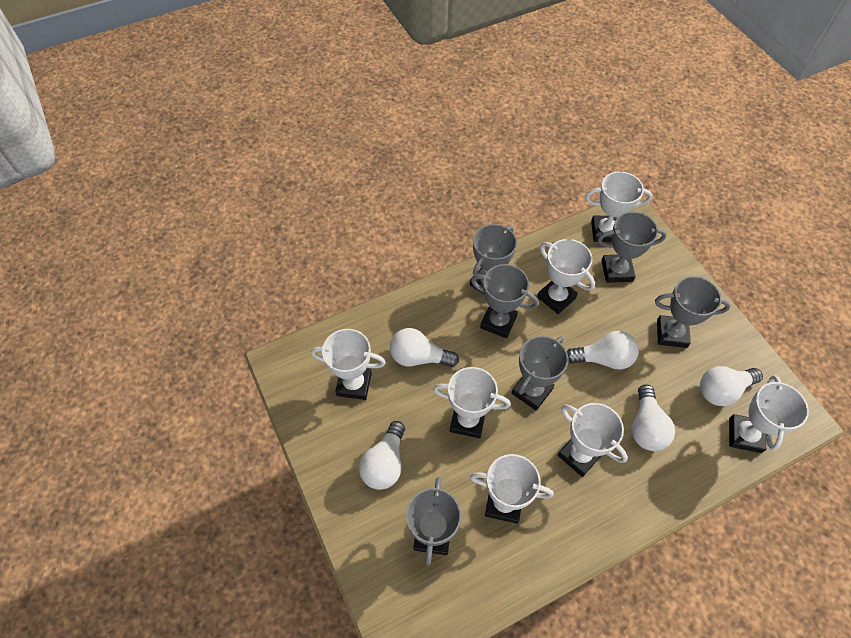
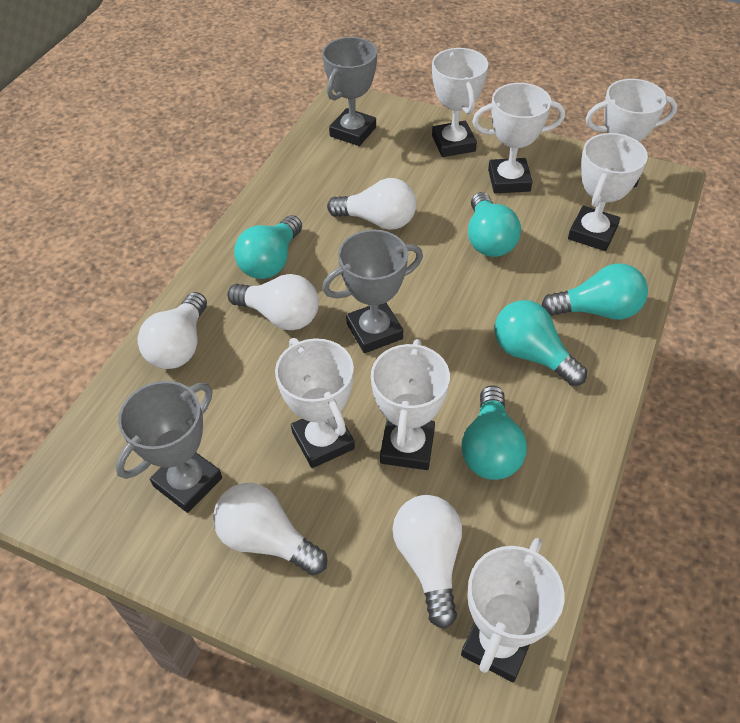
grey trophy: [406,477,461,566] [470,224,517,294] [471,264,539,338] [512,336,568,411] [597,212,667,283] [655,276,730,348] = 6 -> [115,381,222,513] [322,37,377,146] [322,230,423,353] = 3
turquoise light bulb: none = 0 -> [234,215,302,279] [461,386,527,480] [468,192,521,257] [494,300,587,386] [542,263,648,320] = 5

